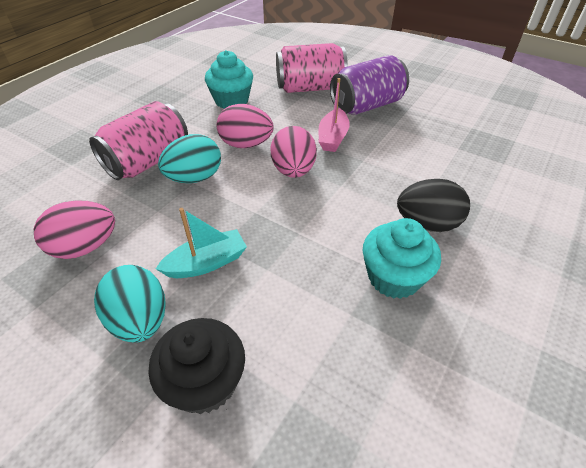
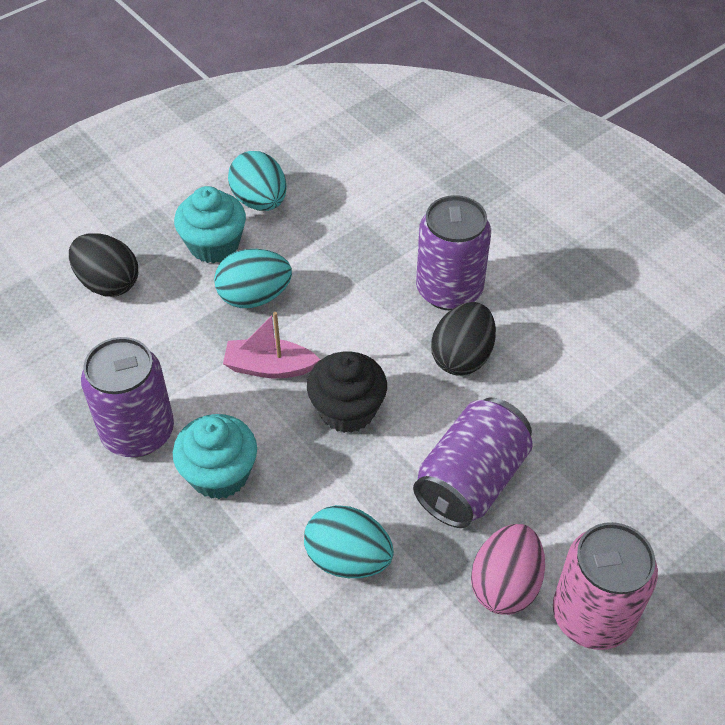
black egg: [397,179,470,232] = 1 -> [69,233,138,297] [431,302,496,376] = 2
pink can: [89,101,188,180] [276,43,348,93] = 2 -> [553,522,658,650] = 1
pink egg: [34,201,115,259] [217,104,274,148] [271,126,317,178] = 3 -> [471,524,545,615] = 1
purple can: [330,55,409,115] = 1 -> [81,337,174,457] [413,398,533,528] [416,195,491,310] = 3
turquoise boat: [156,208,247,278] = 1 -> none = 0
turquoise egg: [94,265,166,343] [158,134,221,183] = 2 -> [214,249,292,308] [228,151,287,211] [304,505,394,578] = 3

